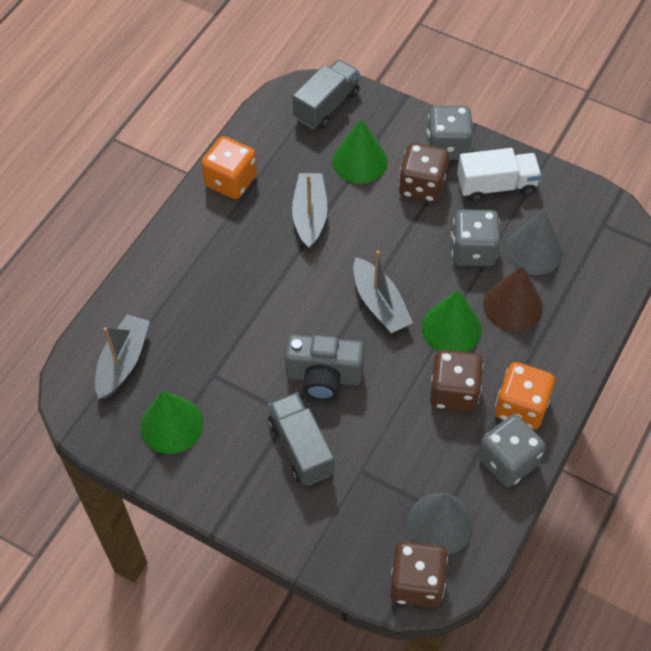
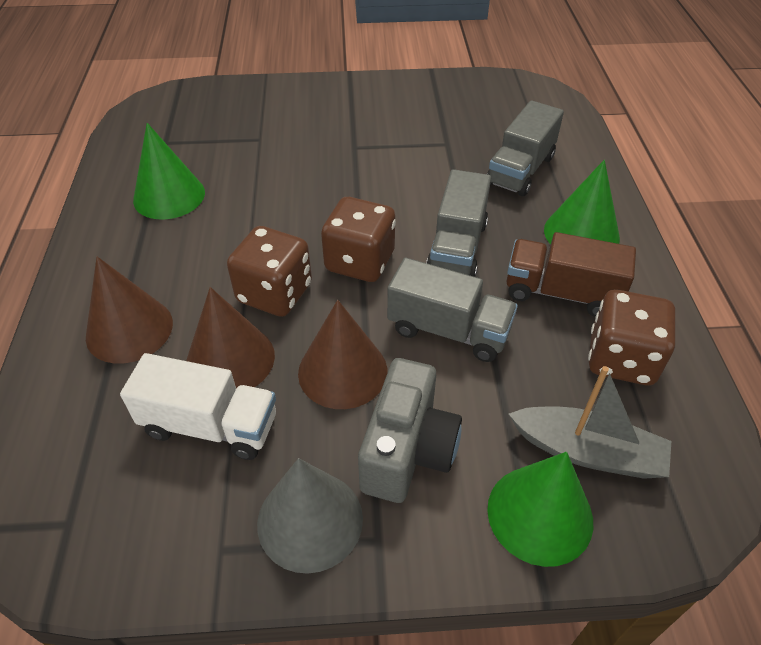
brown cone: [483,266,543,331] = 1 -> [86,256,173,364] [186,287,275,388] [298,300,387,409] = 3
brown truck: none = 0 -> [507,232,636,317] = 1
grey boat: [95,314,150,399] [292,173,328,249] [353,250,413,333] = 3 -> [509,366,671,479] = 1
grey cone: [408,493,474,555] [505,210,563,275] = 2 -> [257,458,363,574] = 1
grey dice: [427,106,473,160] [451,209,500,266] [478,414,546,487] = 3 -> none = 0
grey truck: [268,392,334,485] [293,59,360,129] = 2 -> [387,258,518,362] [426,169,491,277] [487,100,564,196] = 3
orange dice: [201,136,257,199] [495,362,555,430] = 2 -> none = 0

